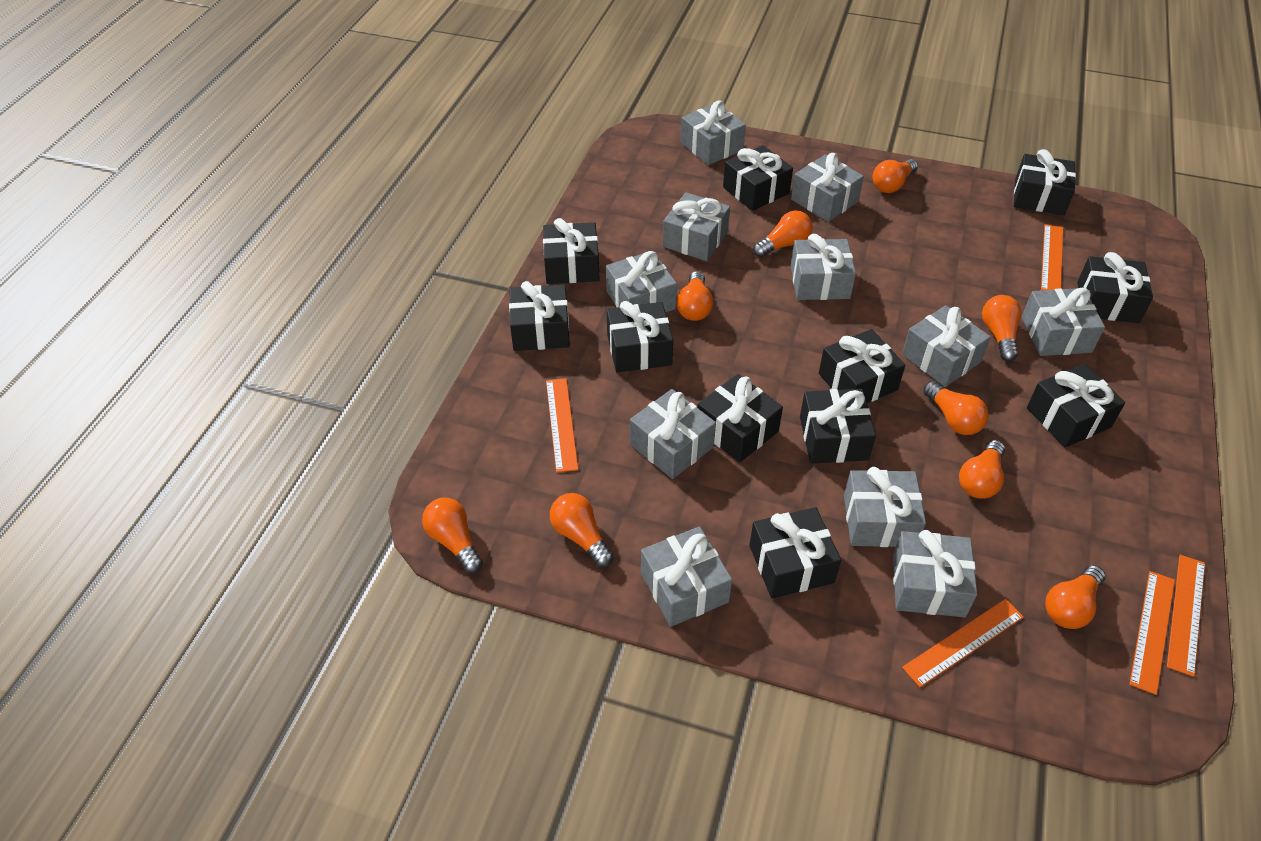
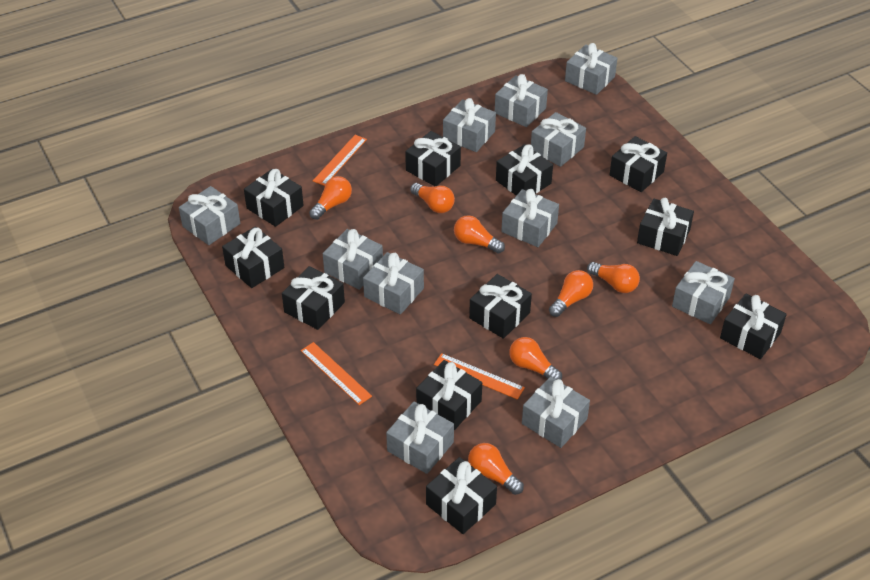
orange light bulb: [422,498,483,573] [550,493,614,567] [677,271,713,321] [753,211,813,258] [873,159,918,193] [923,381,989,435] [959,440,1005,499] [982,295,1021,362] [1045,565,1105,629] = 9 -> [309,176,352,220] [410,183,455,213] [454,215,505,254] [468,443,524,495] [509,337,562,380] [549,270,593,317] [587,262,640,293] = 7
orange ruler: [546,378,578,472] [902,599,1024,687] [1041,224,1063,291] [1129,571,1175,695] [1167,555,1205,677] = 5 -> [301,342,372,405] [313,135,367,186] [434,353,525,400] = 3

